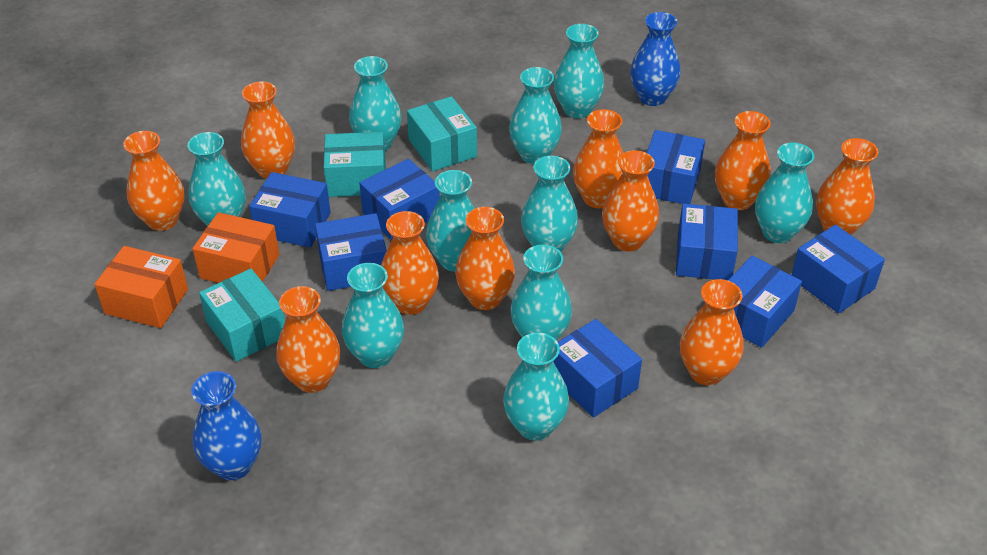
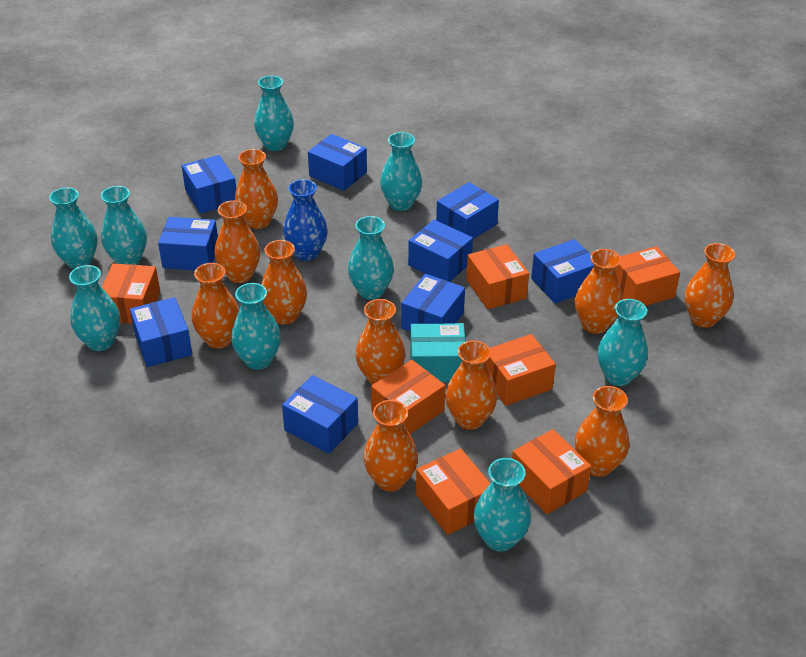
blue box: [249,172,331,247] [315,213,387,291] [359,159,440,240] [553,319,642,417] [647,130,705,204] [676,204,738,280] [728,256,802,348] [791,225,885,314] = 8 -> [130,297,192,367] [158,217,218,270] [182,155,236,214] [282,375,358,454] [308,134,367,191] [401,274,465,332] [408,220,473,282] [436,182,499,239] [531,239,594,303] = 9
blue vase: [191,371,261,480] [630,12,681,106] = 2 -> [283,179,328,261] = 1
orange box: [94,246,188,328] [192,212,280,283] = 2 -> [102,263,160,324] [371,360,445,434] [416,448,490,535] [466,244,529,309] [485,334,556,406] [512,429,591,514] [614,246,680,306] = 7
turquoise box: [199,268,285,362] [324,132,386,197] [407,96,477,171] = 3 -> [410,323,466,382] = 1
turquoise vase: [188,132,245,226] [342,263,404,368] [349,56,402,151] [426,170,475,272] [503,333,569,441] [509,67,562,164] [510,244,572,341] [521,156,578,252] [554,24,604,118] [755,143,814,243] = 10 -> [49,187,98,269] [69,265,120,351] [101,186,147,265] [231,283,281,370] [254,76,294,151] [348,216,394,300] [380,132,422,211] [474,458,531,552] [597,299,648,386] = 9

